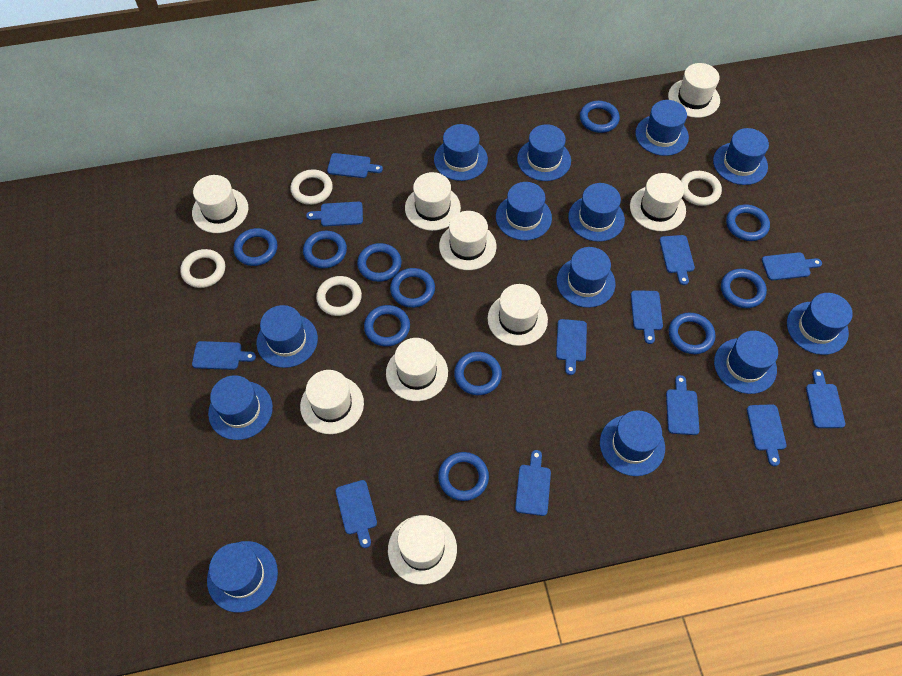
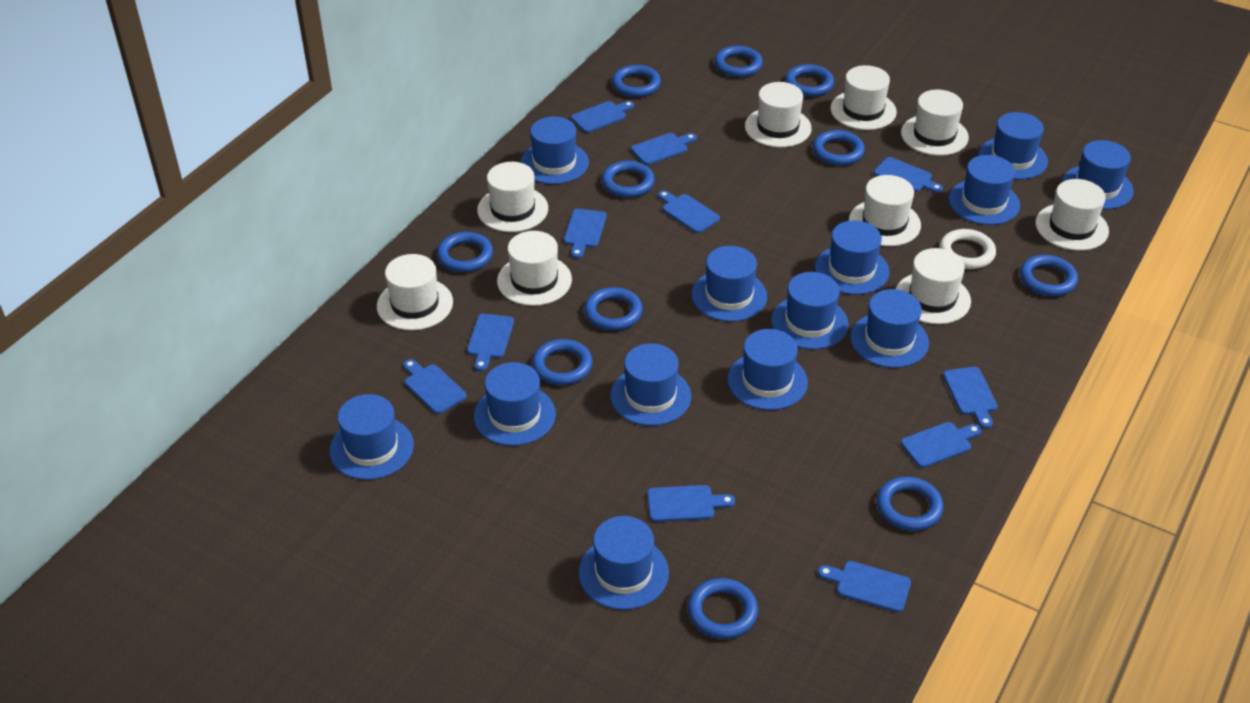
blue cutting board: [192,341,256,370] [306,202,363,226] [327,153,383,178] [335,480,377,548] [515,450,551,516] [556,319,587,375] [631,290,663,344] [660,235,695,285] [666,375,700,435] [747,404,787,466] [762,252,822,281] [806,369,845,428] = 12 -> [403,359,467,414] [467,314,514,371] [564,209,606,258] [571,101,634,133] [631,133,697,165] [647,485,735,522] [658,190,720,233] [818,561,911,612] [874,157,943,193] [901,422,981,468] [943,367,998,429] = 11
white ring: [180,249,225,288] [290,170,333,205] [316,276,362,316] [680,171,722,206] = 4 -> [940,229,996,269] = 1

